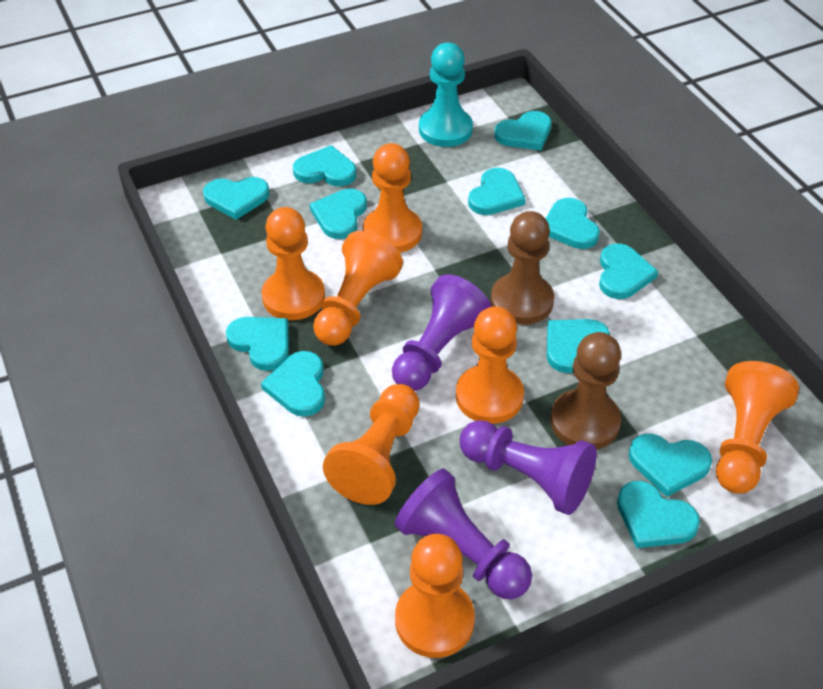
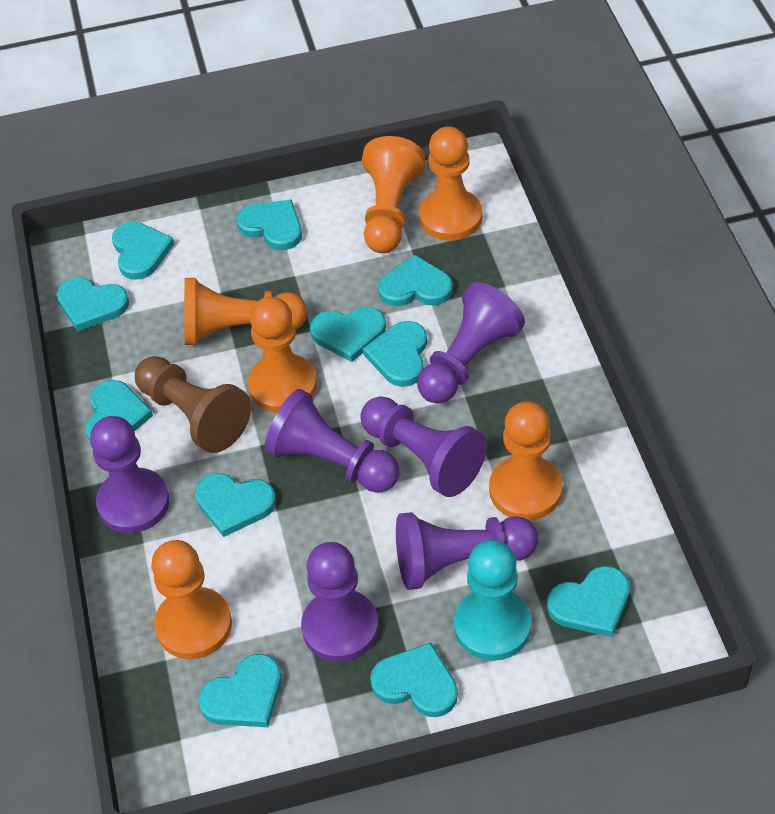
brown pawn: [491,211,554,325] [551,332,621,450] = 2 -> [135,356,251,453] = 1
orange pawn: [261,207,325,320] [313,231,403,346] [323,384,420,505] [363,143,422,253] [395,534,475,658] [456,306,524,424] [716,361,799,493] = 7 -> [151,540,232,659] [184,278,307,345] [248,297,317,413] [362,136,425,253] [419,126,482,241] [489,401,562,520] = 6
purple pawn: [392,274,491,391] [395,468,532,599] [460,420,597,515] = 3 -> [90,416,170,533] [265,389,399,493] [301,542,378,662] [360,396,487,497] [396,512,539,590] [417,282,525,404] = 6
turquoise heart: [203,177,270,220] [226,317,289,371] [261,351,325,416] [293,145,356,186] [310,189,367,239] [468,168,525,215] [494,111,551,151] [546,198,600,249] [547,319,610,373] [599,244,658,299] [617,481,700,548] [629,434,712,497] = 12 -> [57,278,129,332] [85,380,153,441] [112,222,174,280] [195,473,276,537] [198,654,282,727] [236,199,302,250] [310,307,386,362] [363,321,427,387] [370,643,458,717] [378,255,453,307] [547,566,630,637] = 11

